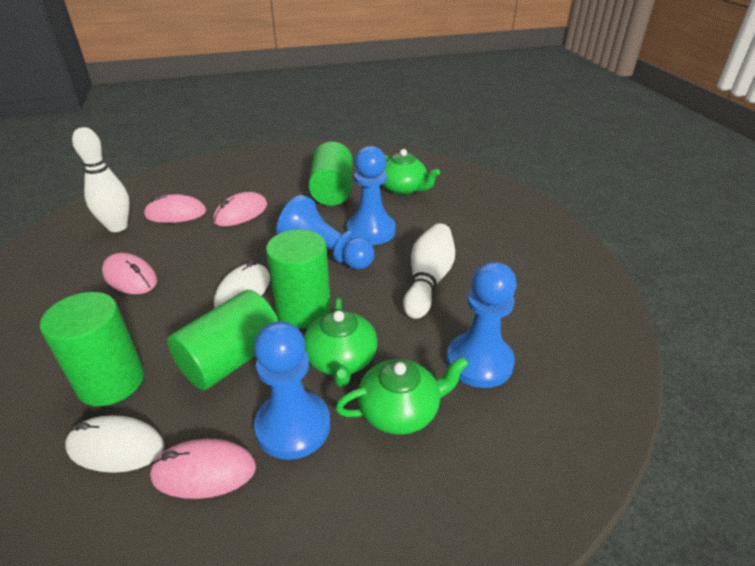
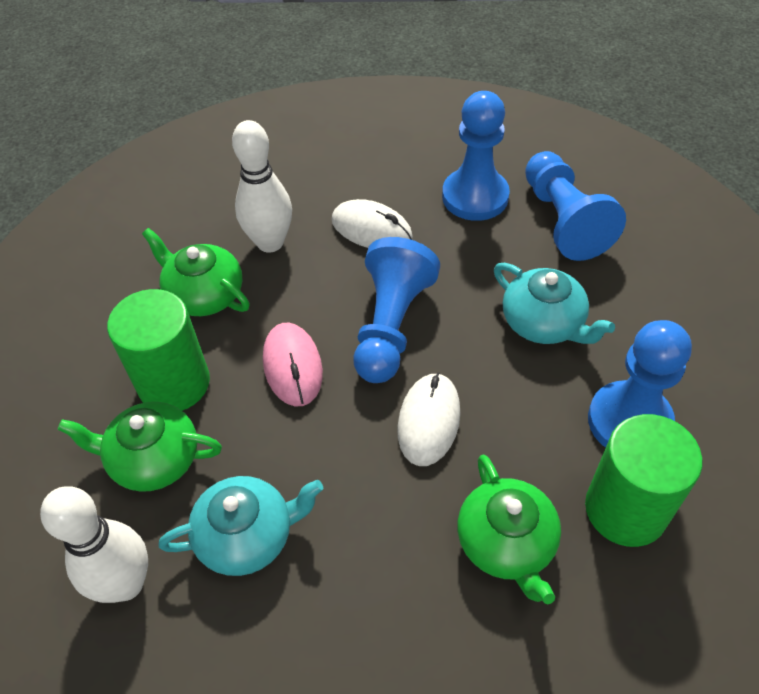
green cylinder: [40,292,144,406] [167,290,279,390] [266,229,331,329] [309,142,353,206] = 4 -> [107,289,210,411] [585,414,703,547] = 2
pink mouse: [102,253,157,294] [143,194,206,223] [149,439,256,499] [213,192,267,226] = 4 -> [263,323,323,407] = 1
turquoise teapot: none = 0 -> [158,476,323,576] [494,263,615,344] = 2

